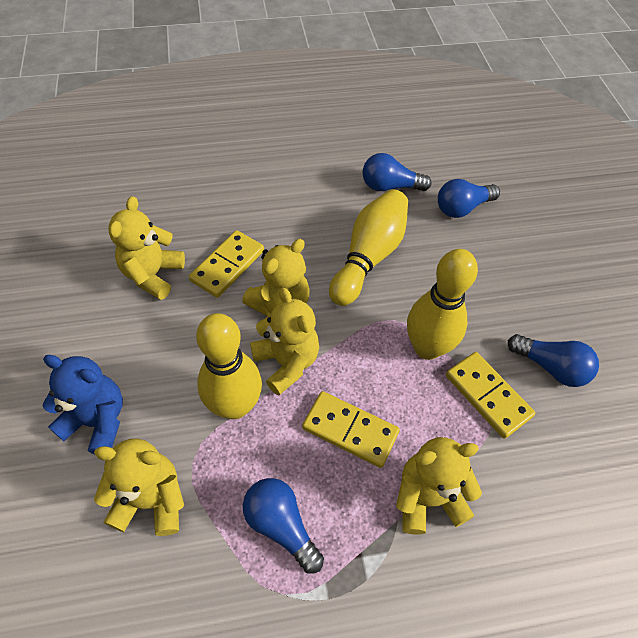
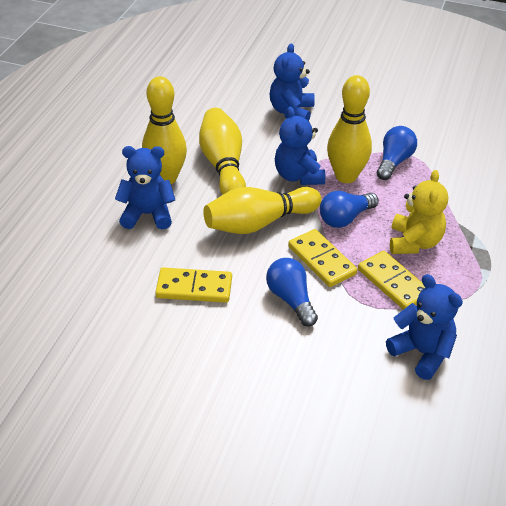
blue light bulb: [243,478,324,574] [363,153,431,191] [438,179,500,218] [508,334,599,387] = 4 -> [266,258,318,326] [320,191,379,228] [377,126,417,180] = 3
blue teddy bear: [43,355,123,454] = 1 -> [115,146,175,229] [270,43,315,121] [275,107,325,185] [386,274,463,380] = 4
yellow bowling pin: [196,313,262,419] [329,189,408,306] [407,249,478,360] = 3 -> [142,76,187,184] [199,108,246,195] [203,187,322,234] [327,75,372,183] = 4
yellow teddy bear: [94,438,184,536] [108,196,185,300] [242,239,310,316] [250,288,319,396] [396,437,482,535] = 5 -> [390,170,448,254] = 1

